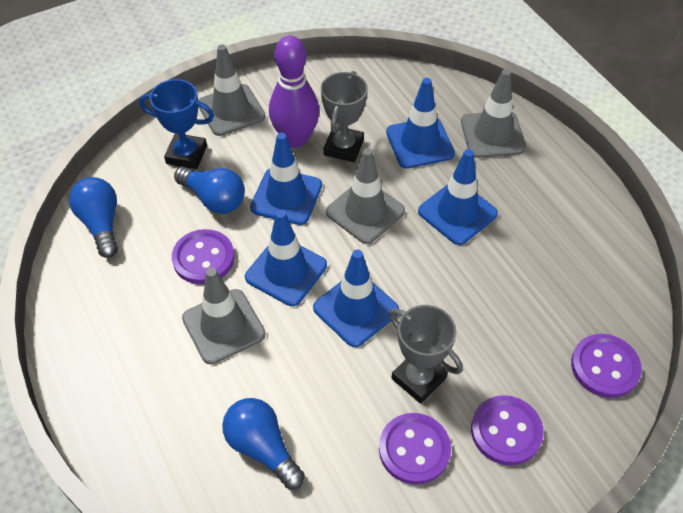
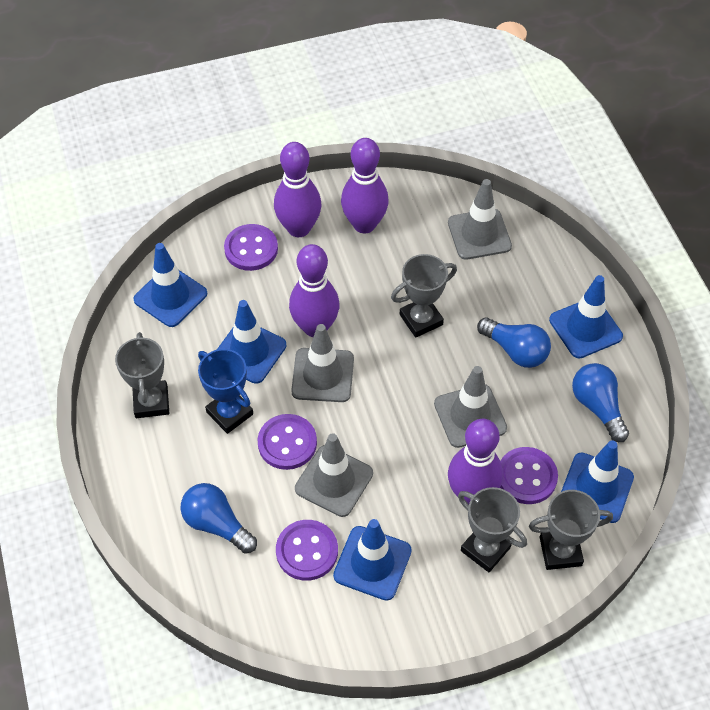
grey trophy: [321,71,368,162] [389,305,463,403] = 2 -> [115,332,169,418] [391,254,457,338] [458,487,527,572] [529,490,613,570] = 4
purple bowling pin: [269,36,320,148] = 1 -> [274,142,321,237] [289,244,339,337] [341,138,389,233] [448,419,503,504] = 4

